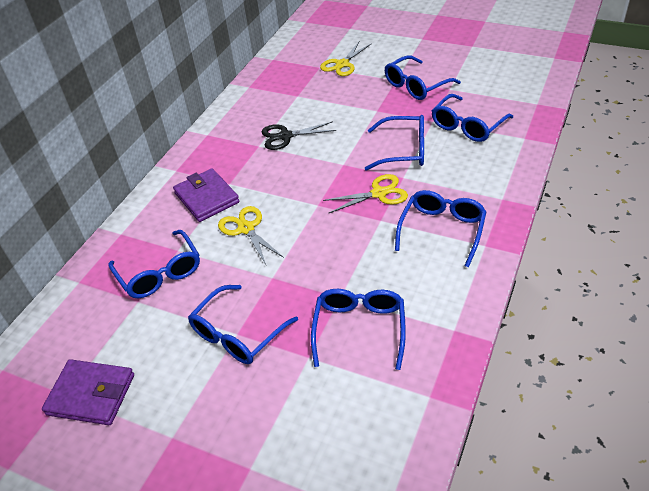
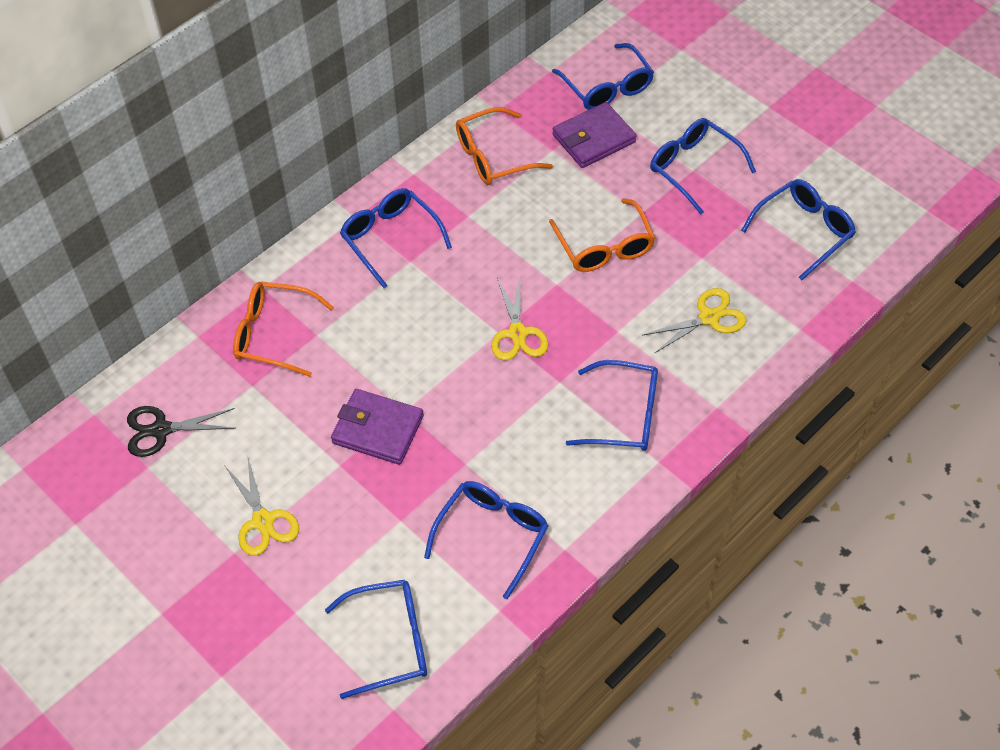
orange glasses: none = 0 -> [233,281,334,377] [456,107,553,185] [549,198,655,272] = 3

